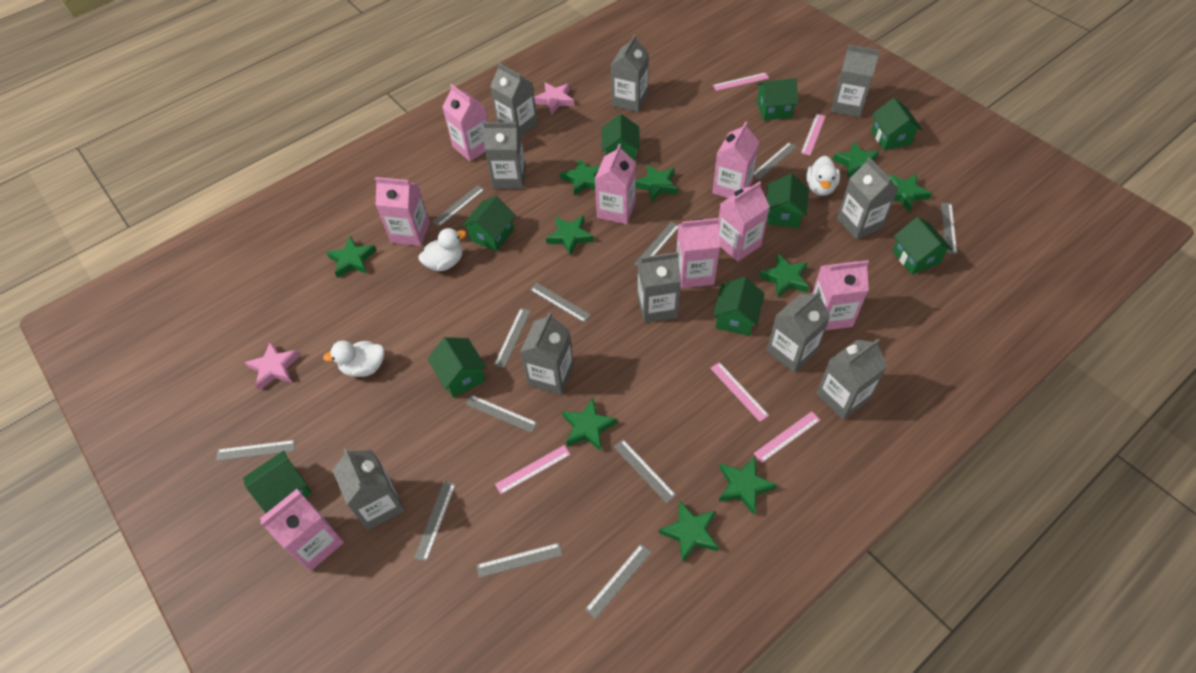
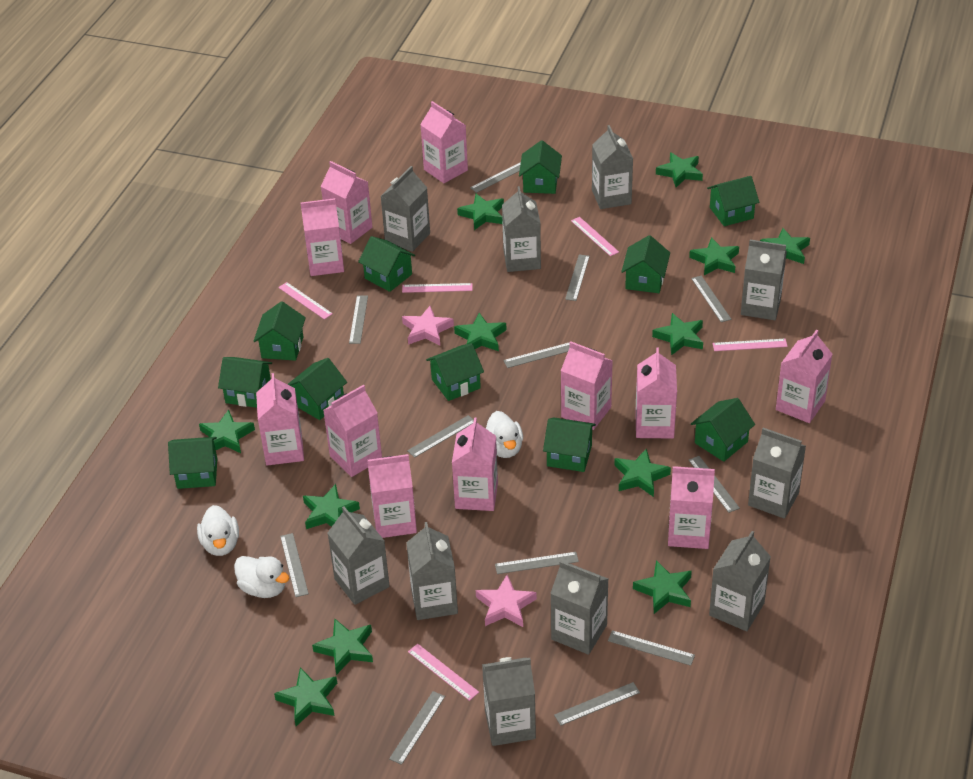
green house: [243,451,312,513] [428,337,487,398] [462,196,516,252] [602,114,640,162] [713,277,765,336] [757,78,798,121] [767,173,809,228] [871,97,922,150] [892,217,953,275] = 9 -> [168,437,217,489] [218,357,272,408] [253,301,306,361] [288,358,347,420] [358,236,415,292] [426,343,484,401] [519,140,562,194] [543,417,596,472] [621,235,670,293] [691,398,755,462] [707,176,759,226] = 11
green star: [326,236,376,278] [546,216,594,256] [560,158,600,196] [562,398,617,451] [636,164,678,202] [659,500,719,563] [719,456,777,515] [759,254,809,298] [833,141,879,178] [888,174,932,212] = 10 -> [199,409,255,453] [274,667,337,726] [303,484,360,529] [312,618,373,675] [454,313,507,351] [457,194,504,230] [614,448,671,497] [633,560,692,614] [652,313,703,355] [656,152,703,187] [689,237,739,275] [760,228,810,264] = 12
pink carton: [260,489,344,571] [375,177,430,246] [442,84,488,161] [595,144,636,224] [676,218,720,288] [712,121,759,198] [718,181,770,262] [812,260,869,331] = 8 -> [256,373,304,465] [301,198,344,276] [321,161,372,244] [323,385,382,477] [368,454,417,538] [420,101,468,183] [452,417,498,511] [561,341,613,430] [635,348,677,439] [668,466,715,549] [776,330,832,423] = 11

